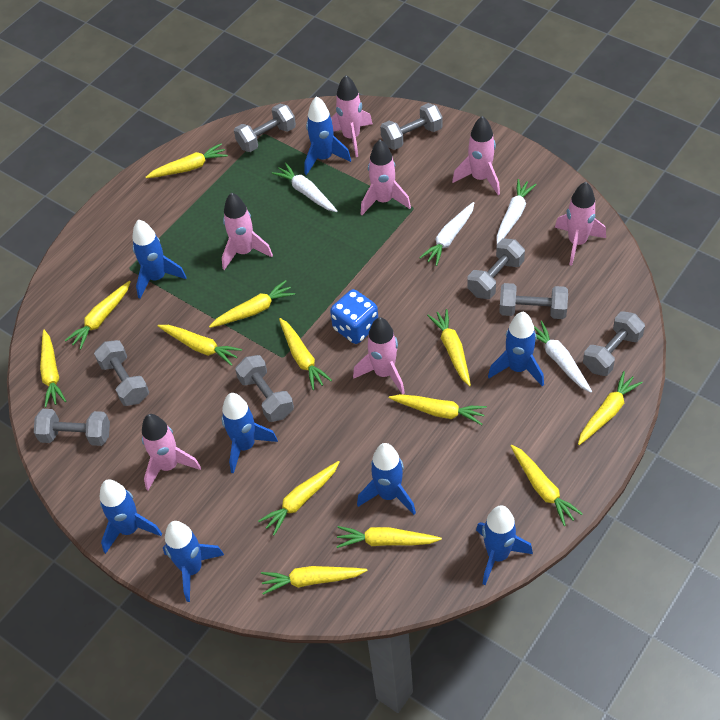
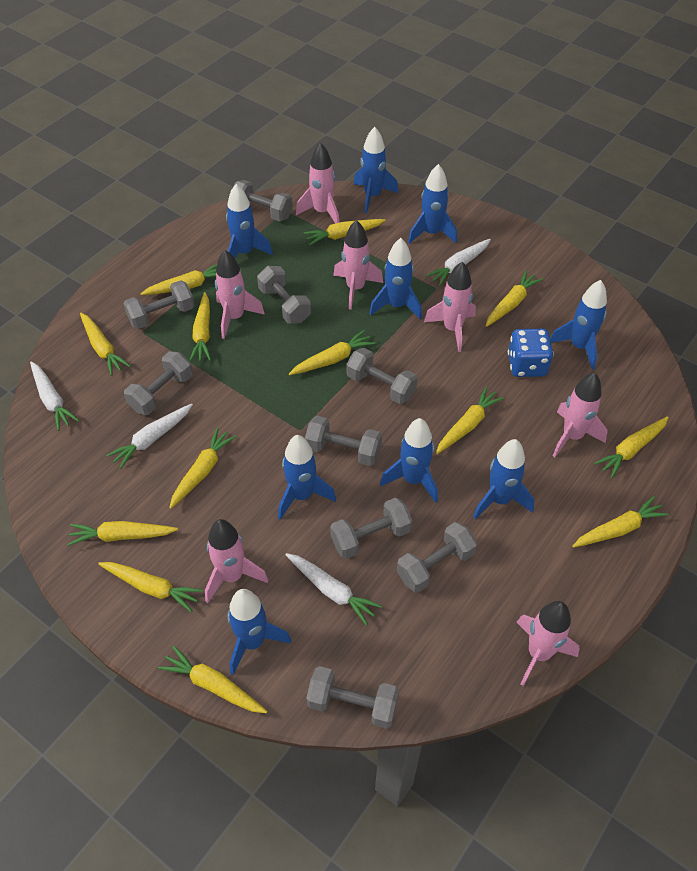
blue rocket: [100,480,162,554] [132,220,187,299] [163,521,224,602] [222,393,278,474] [304,96,351,175] [357,443,416,515] [476,505,533,585] [488,312,544,387] = 8 -> [226,184,273,258] [228,589,291,675] [278,435,336,520] [354,127,399,214] [369,238,422,320] [380,418,438,503] [408,164,457,244] [473,439,534,519] [550,280,607,370] = 9
grey dumbbell: [34,409,110,446] [94,340,149,406] [234,104,296,152] [235,355,294,422] [380,103,443,150] [467,239,525,299] [499,283,568,319] [583,312,645,376] = 8 -> [123,280,195,329] [124,351,193,415] [233,180,293,221] [257,266,311,323] [305,416,382,466] [306,666,399,729] [330,498,412,559] [346,348,418,404] [397,522,477,593] = 9

